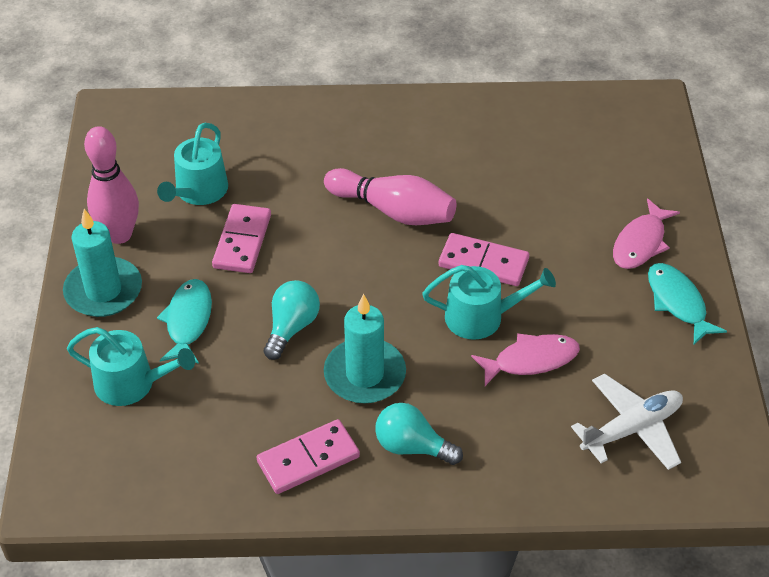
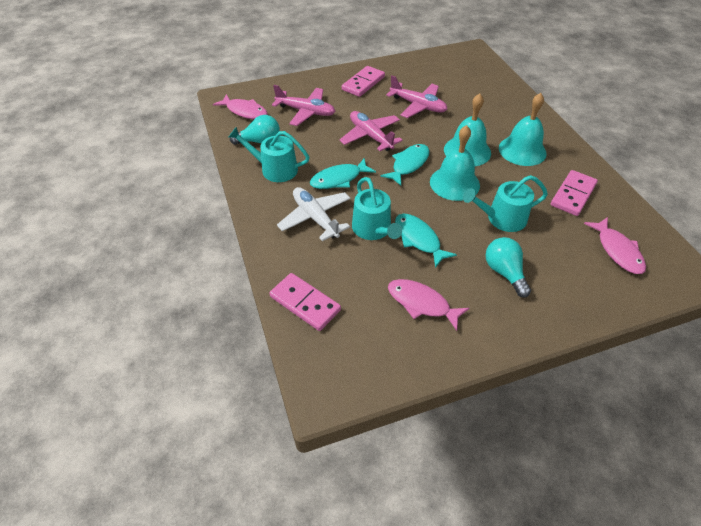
pink bowling pin: [84,126,139,244] [324,168,456,225] = 2 -> none = 0
pink fish: [471,333,580,386] [613,198,680,269] = 2 -> [213,94,268,119] [388,279,469,331] [584,217,646,274] = 3
pink plane: none = 0 -> [272,85,336,126] [339,111,403,151] [386,75,447,118] = 3
turquoise bell: none = 0 -> [430,125,480,201] [444,94,491,166] [499,93,547,166] = 3
turquoise candle: [63,209,142,317] [324,294,406,404] = 2 -> none = 0
turquoise fish: [157,279,212,364] [648,263,727,344] = 2 -> [310,158,376,189] [380,144,429,186] [395,214,457,268] = 3

